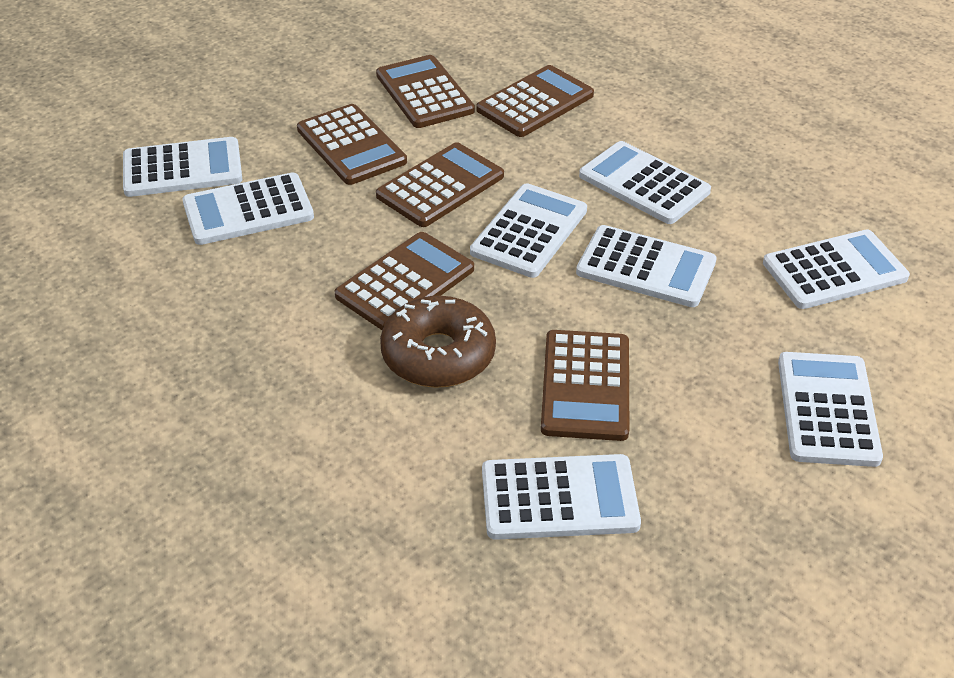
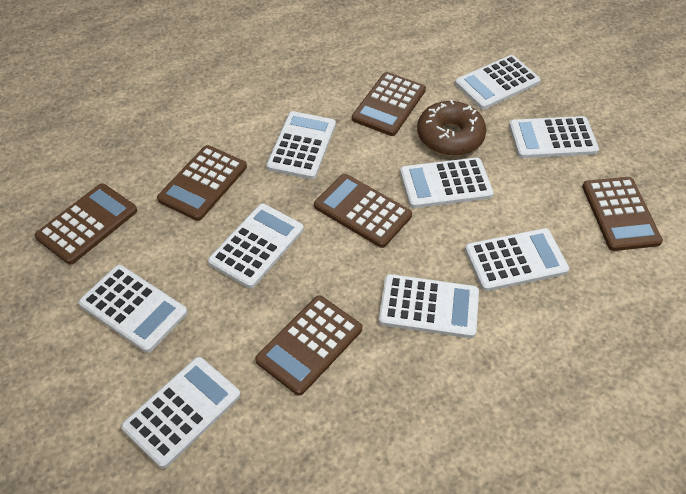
white calculator: [123,137,242,197] [182,172,314,245] [470,183,587,278] [482,454,641,540] [576,225,717,307] [579,141,711,224] [763,229,910,309] [778,352,883,467] = 8 -> [79,265,187,353] [121,357,240,468] [208,204,304,288] [266,111,336,179] [379,274,479,338] [400,157,494,208] [455,55,541,109] [465,228,569,291] [509,116,599,158] = 9

